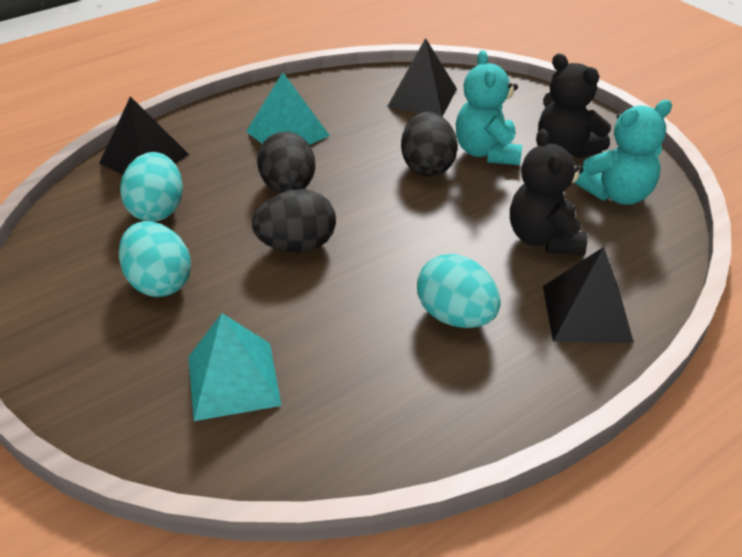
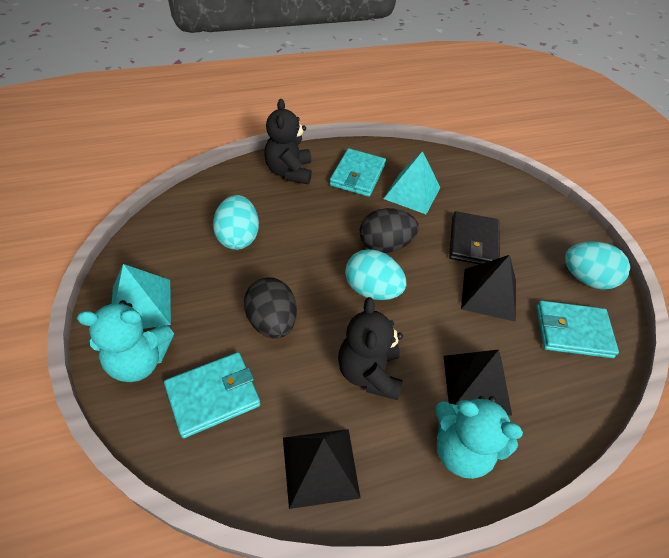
black egg: [252,189,336,253] [257,132,315,193] [401,112,458,177] = 3 -> [244,277,297,339] [360,208,419,253] = 2
black wallet: none = 0 -> [449,211,500,264] = 1
turquoise wallet: none = 0 -> [164,352,260,438] [330,148,386,197] [536,301,619,358] = 3

